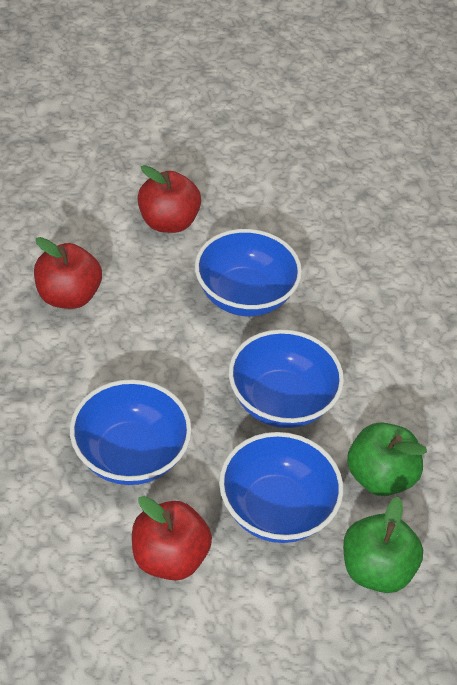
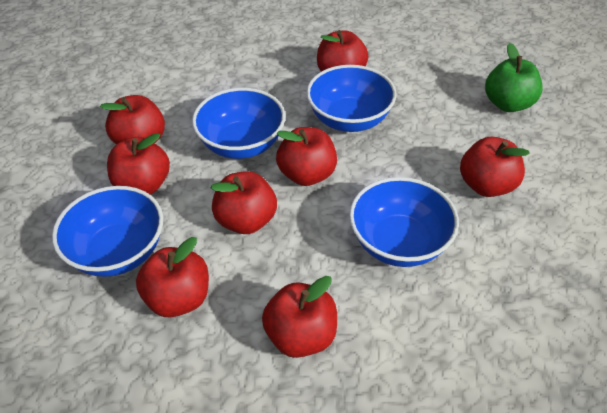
green apple: [343,497,423,593] [347,422,427,496] = 2 -> [485,43,543,112] = 1
red apple: [34,237,102,309] [132,496,212,580] [137,165,201,233] = 3 -> [100,95,165,144] [107,133,170,195] [136,237,209,317] [211,171,277,234] [262,276,337,358] [276,127,337,186] [317,30,368,72] [460,137,530,197] = 8

